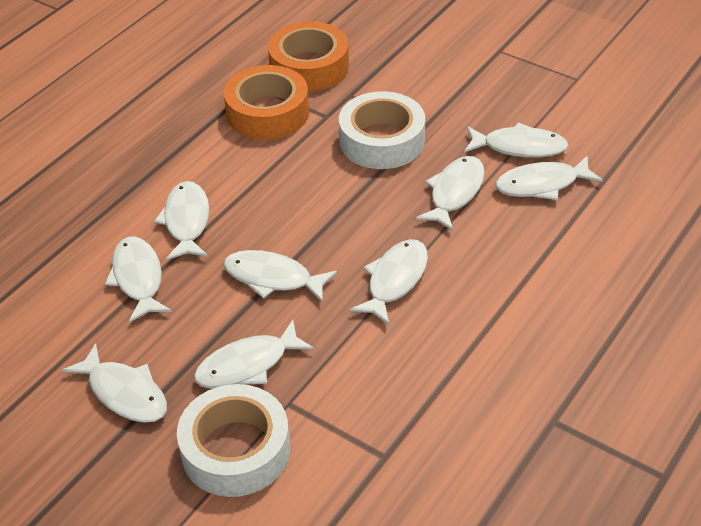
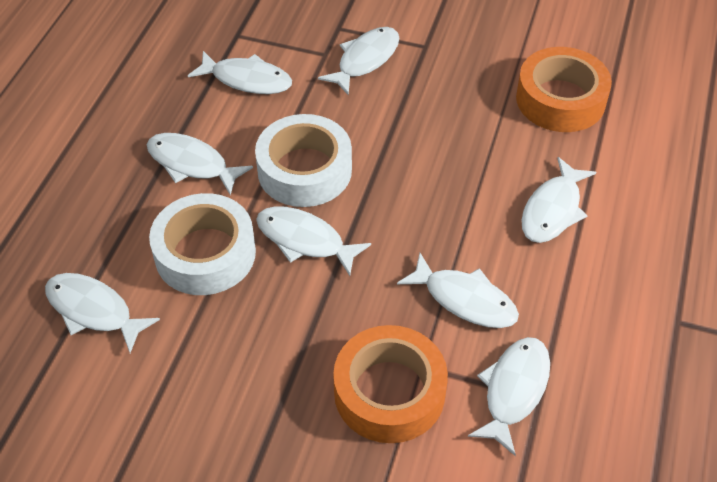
white fish: [62,343,167,423] [105,237,172,323] [154,181,209,260] [194,320,314,389] [223,250,337,303] [350,239,428,325] [415,156,485,231] [464,122,569,158] [496,156,603,200] = 9 -> [45,273,160,353] [147,133,253,195] [188,51,292,94] [256,206,371,276] [318,27,399,96] [397,253,519,328] [468,337,550,456] [521,157,596,243] = 8

